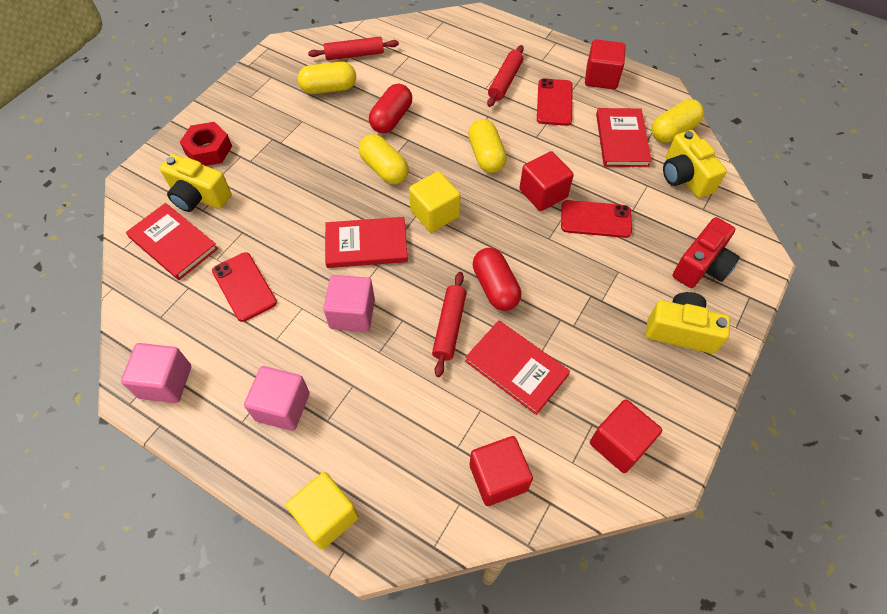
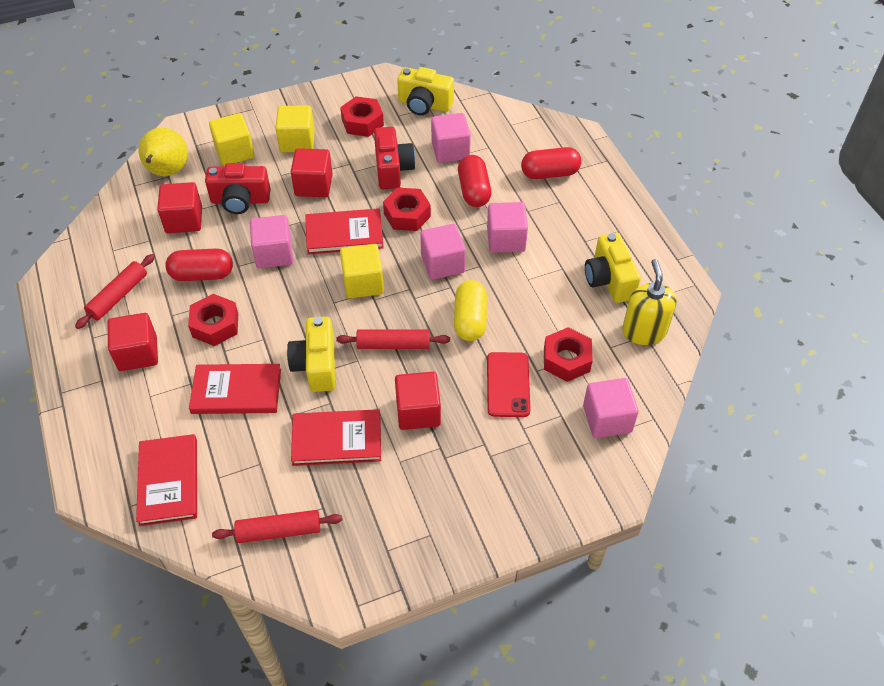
pink cube: [121,343,191,403] [244,366,310,431] [323,275,375,332] = 3 -> [250,215,293,268] [420,224,466,280] [431,113,471,163] [487,202,528,253] [583,378,639,438] = 5
red camera: [673,217,740,288] = 1 -> [205,163,271,214] [374,127,416,189] = 2
red capsule: [369,84,412,133] [473,248,521,311] = 2 -> [165,248,233,281] [458,155,491,207] [521,147,582,179] = 3
red nut: [180,122,232,166] = 1 -> [188,294,238,346] [340,96,384,137] [383,188,431,231] [544,327,593,382] = 4
red phone: [212,252,277,322] [537,78,572,126] [561,200,632,238] = 3 -> [487,352,531,417] = 1
yellow capsule: [298,62,356,94] [359,134,409,184] [468,119,507,173] [652,99,704,143] = 4 -> [454,280,487,341] = 1
yellow cube: [286,472,359,549] [409,171,461,233] = 2 -> [209,113,255,166] [276,105,315,152] [340,244,384,299] = 3
yellow pear: none = 0 -> [139,128,188,176] = 1
yellow soap dispenser: none = 0 -> [622,259,677,345] = 1

